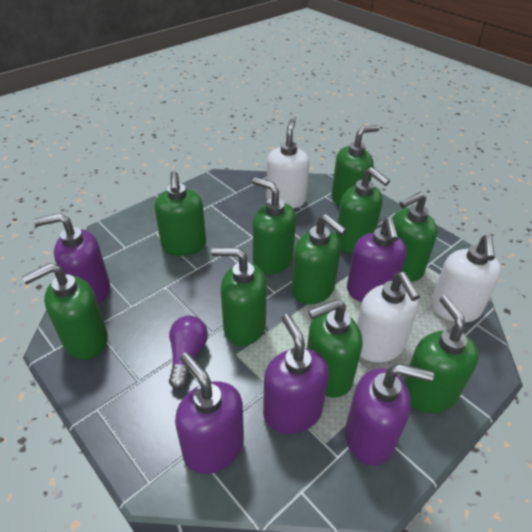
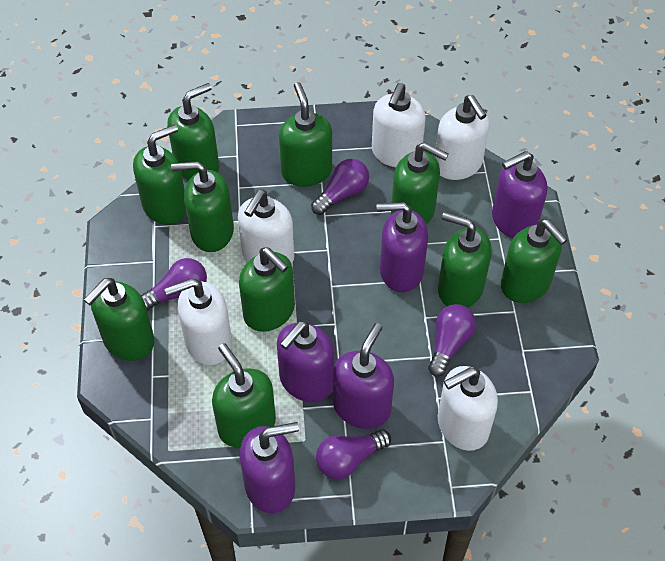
purple light bulb: [169,315,208,389] = 1 -> [141,258,207,311] [311,159,369,215] [316,430,391,479] [428,304,476,377] = 4
white soap dispenser: [266,119,309,208] [357,272,420,363] [431,234,502,322] = 3 -> [165,278,232,365] [238,190,294,264] [372,83,426,167] [435,95,490,180] [438,366,498,451] = 5

